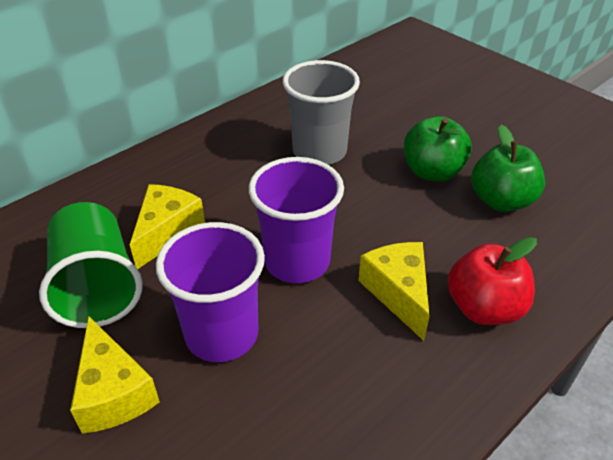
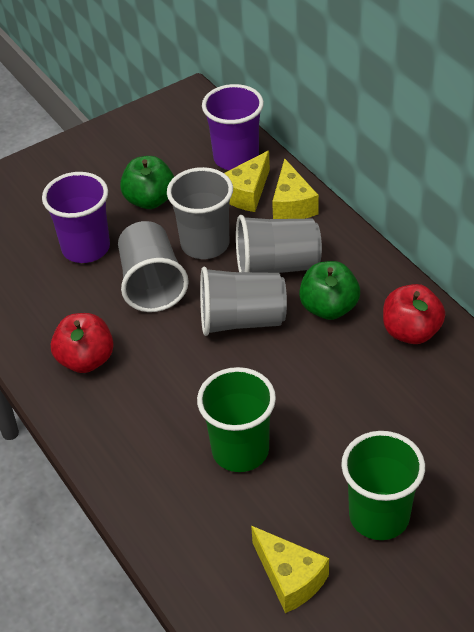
green cup: [39,202,143,328] = 1 -> [197,367,276,472] [341,431,425,540] = 2
grey cup: [283,60,360,165] = 1 -> [118,221,189,312] [167,167,233,259] [200,267,287,336] [236,215,322,273] = 4
red apple: [448,237,537,325] = 1 -> [51,313,114,373] [383,284,445,344] = 2

